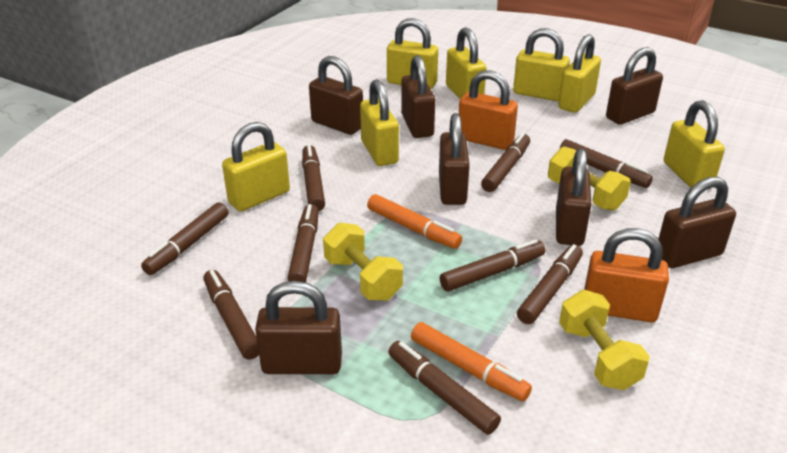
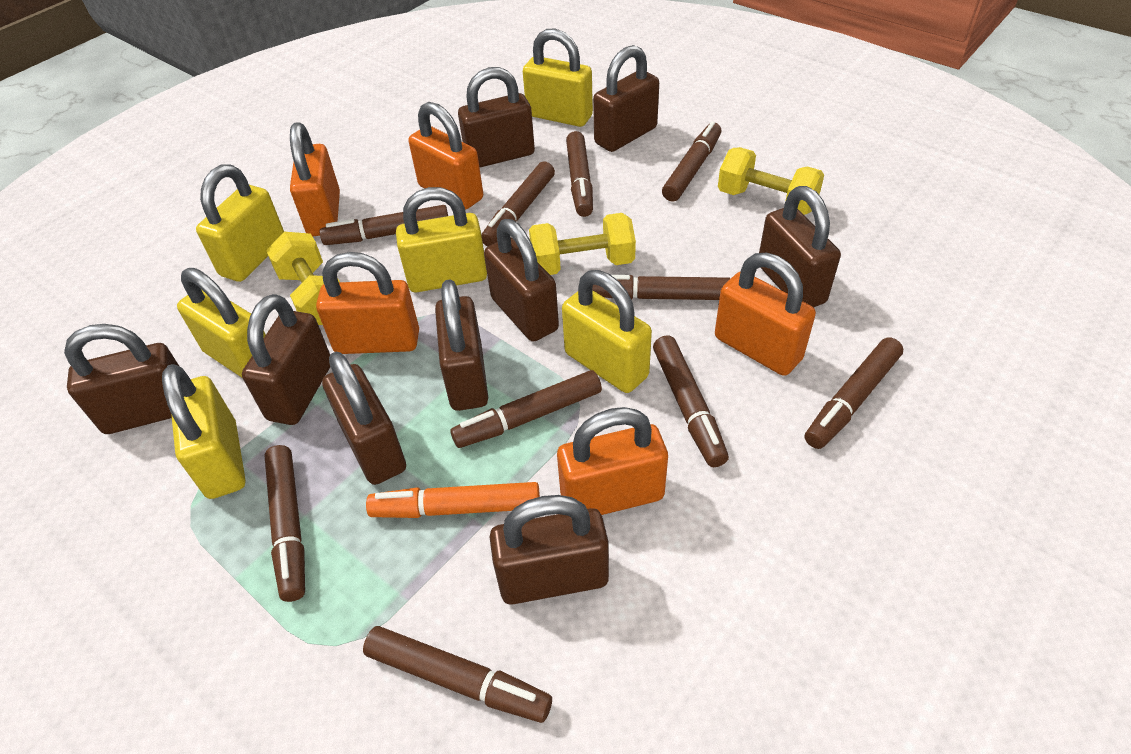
brown marker: [141,202,229,275] [203,270,259,360] [288,204,319,282] [302,144,325,211] [388,341,501,435] [440,239,545,292] [481,133,530,192] [517,244,583,324] [560,139,653,188] = 9 -> [264,445,305,602] [320,205,448,245] [363,626,552,723] [450,370,602,448] [481,161,555,247] [566,131,593,217] [592,275,731,300] [653,335,729,467] [662,121,721,202] [805,338,903,449] = 10
brown padlock: [255,281,342,374] [309,56,363,135] [401,55,435,138] [439,113,470,205] [556,148,591,246] [606,47,663,125] [658,177,736,268] = 7 -> [64,324,179,434] [242,294,330,425] [322,352,406,485] [435,280,488,411] [458,67,535,167] [484,219,559,342] [490,495,609,605] [593,45,659,152] [759,186,841,308] = 9
orange marker: [367,194,462,249] [411,322,532,401] = 2 -> [366,482,540,518] = 1
orange padlock: [459,70,518,150] [584,228,669,322] = 2 -> [290,122,340,236] [316,252,419,354] [409,102,483,210] [557,407,668,515] [715,253,816,376] = 5
yellow padlock: [222,122,290,211] [360,79,399,166] [387,18,438,89] [446,27,487,99] [513,28,570,101] [558,34,601,113] [664,100,725,188] = 7 -> [162,364,246,499] [177,268,266,377] [196,165,284,282] [396,187,487,292] [523,28,593,127] [562,270,652,393] = 6

